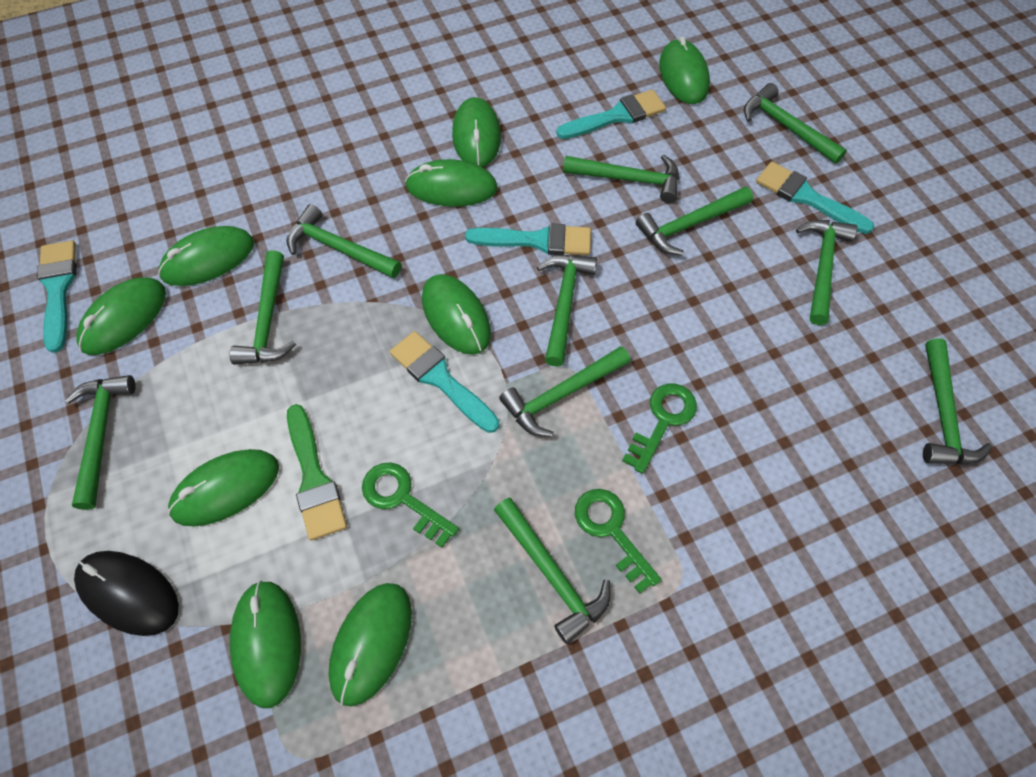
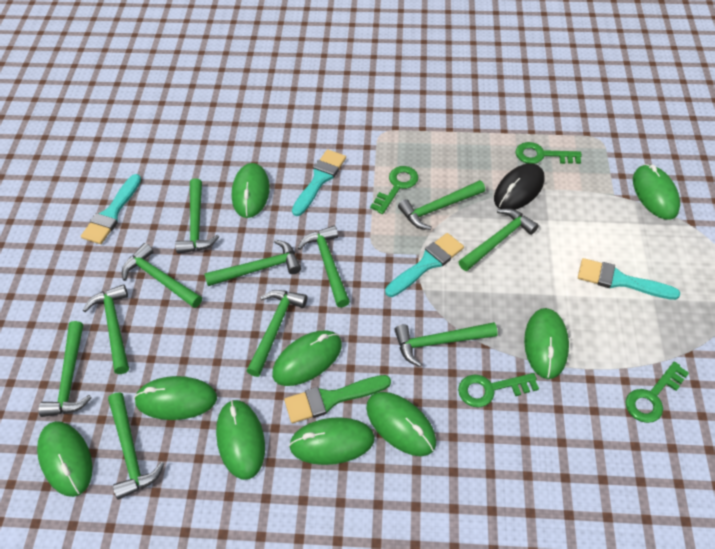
green key: [362,462,459,548] [575,489,662,594] [622,383,697,474] = 3 -> [370,166,418,214] [458,373,539,407] [515,142,582,164] [626,361,689,423] = 4
turquoise brush: [37,240,77,353] [390,331,499,433] [465,223,591,255] [556,90,666,139] [756,162,875,234] = 5 -> [81,174,141,244] [292,149,346,216] [385,233,464,297] [578,258,680,300] = 4

